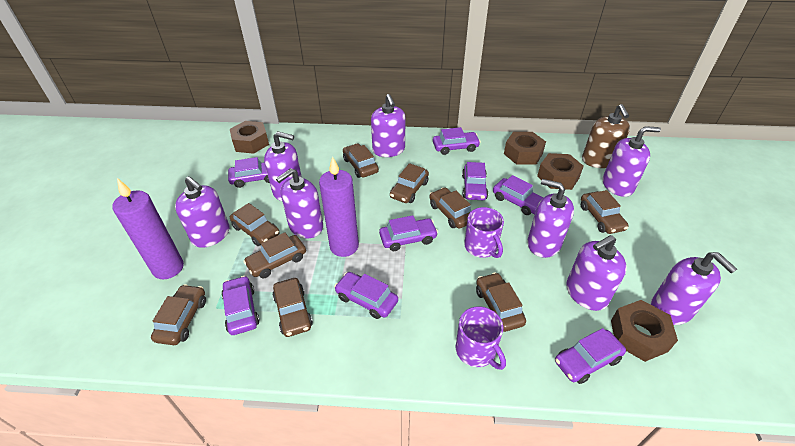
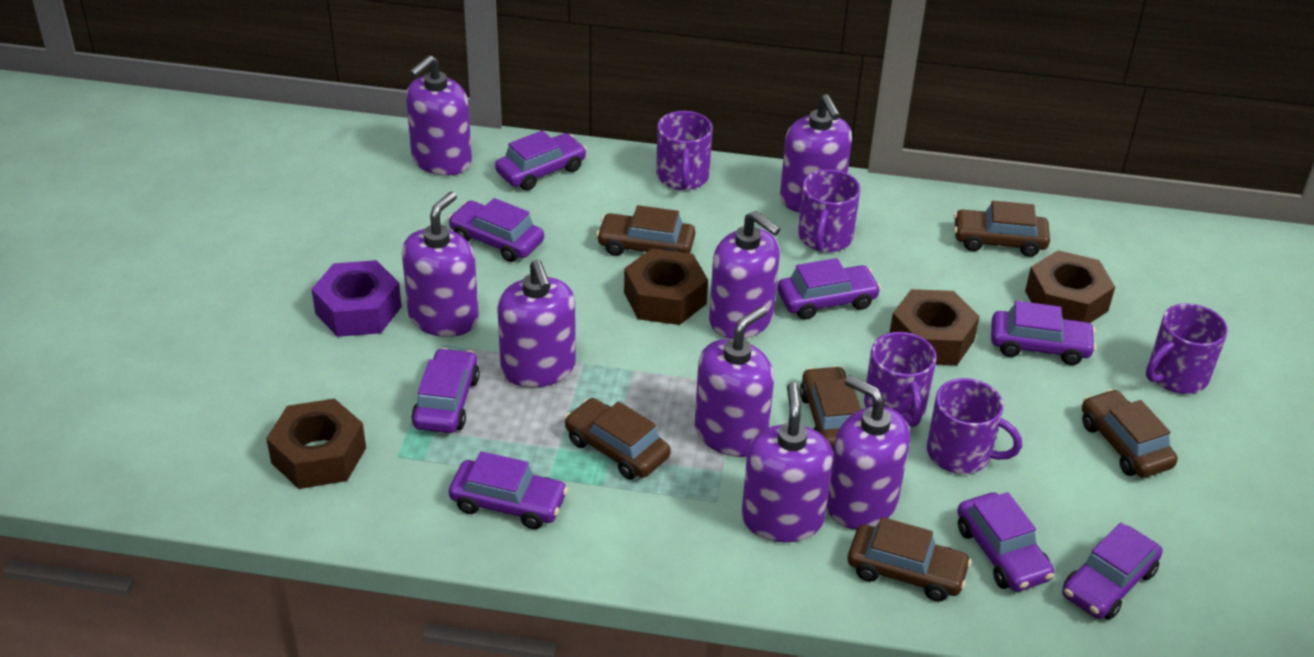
brown car: [151,284,206,345] [230,203,279,246] [243,232,306,278] [272,278,313,337] [343,143,379,178] [390,163,429,203] [429,187,471,229] [476,272,526,332] [581,190,629,234] = 9 -> [564,398,671,480] [596,205,695,256] [800,366,861,451] [848,517,972,602] [954,201,1050,257] [1082,389,1178,478] = 6
brown soap dispenser: [582,104,630,168] = 1 -> none = 0
purple candle: [112,178,184,279] [319,156,359,257] = 2 -> none = 0
purple mug: [456,306,506,370] [464,207,504,258] = 2 -> [656,111,713,190] [798,169,861,252] [864,332,936,427] [927,378,1022,474] [1146,303,1228,394] = 5
purple nut: none = 0 -> [312,260,402,337] = 1

